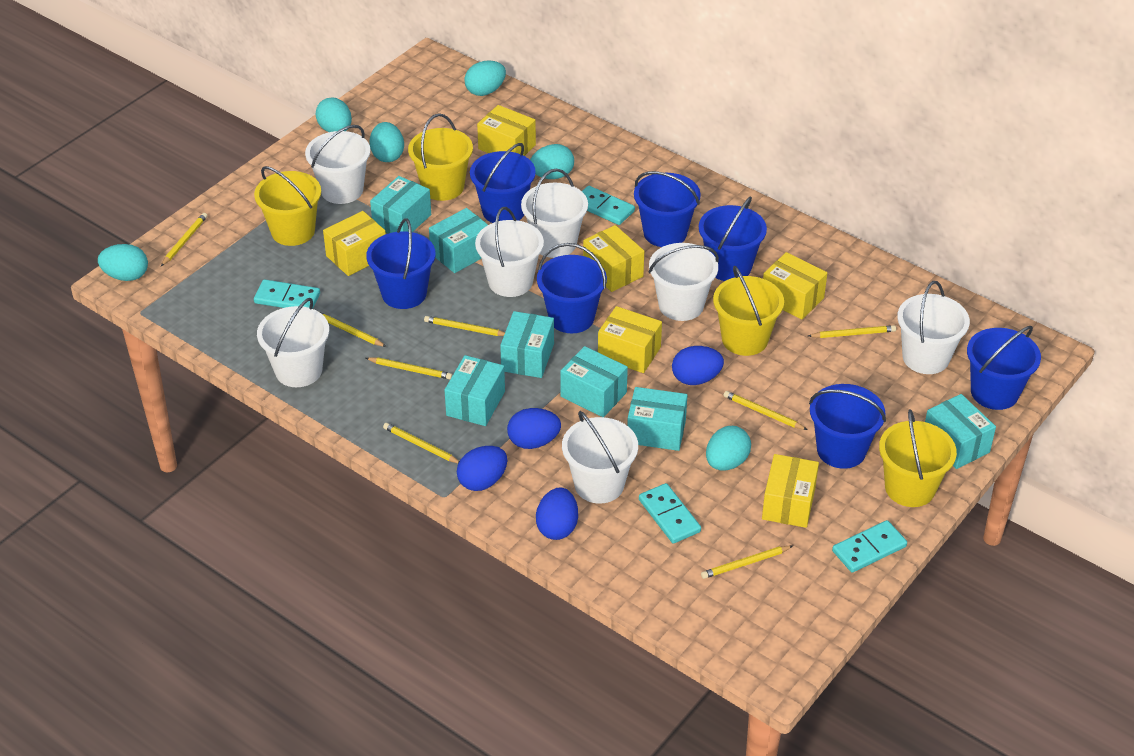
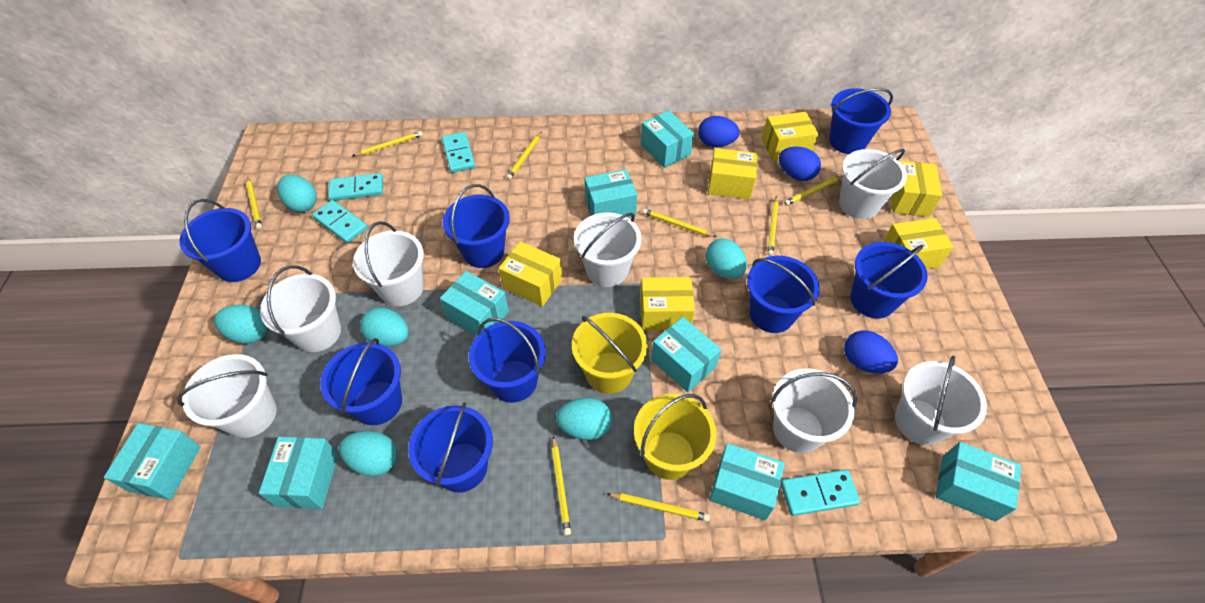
blue bucket: [366,218,436,309] [470,143,536,223] [537,243,607,333] [634,171,701,247] [699,196,767,281] [809,384,886,469] [967,326,1041,410] = 7 -> [179,199,261,282] [320,338,402,425] [408,402,493,492] [443,184,510,268] [469,318,546,403] [747,256,820,333] [829,88,893,154] [850,242,928,318] = 8
blue egg: [457,446,507,491] [507,408,561,449] [536,488,578,540] [672,346,724,385] = 4 -> [698,116,740,147] [779,147,821,181] [844,330,898,373] = 3
turquoise box: [370,176,431,234] [429,208,488,273] [444,355,505,426] [500,311,554,378] [560,346,628,417] [627,387,687,451] [925,394,996,469] = 7 -> [104,423,201,500] [259,437,338,509] [440,271,509,336] [585,169,637,217] [641,110,694,168] [651,317,721,392] [709,443,785,521] [936,442,1021,522] = 8
yellow bucket: [254,166,321,246] [408,113,473,201] [713,266,784,356] [879,409,957,507] = 4 -> [572,313,648,394] [634,394,717,480] = 2

